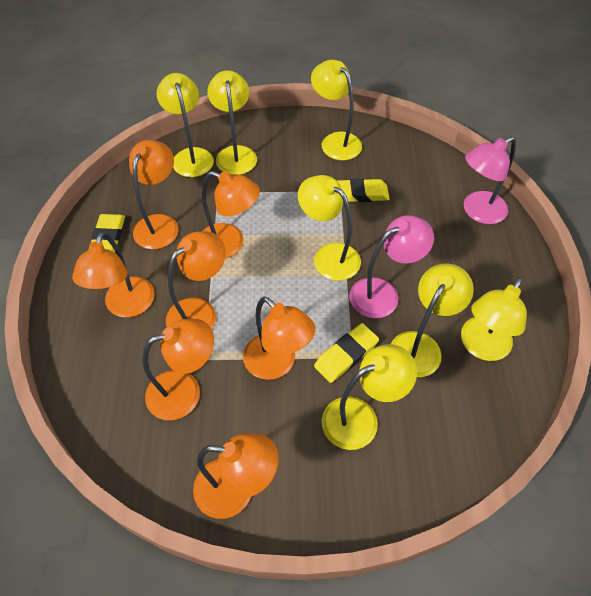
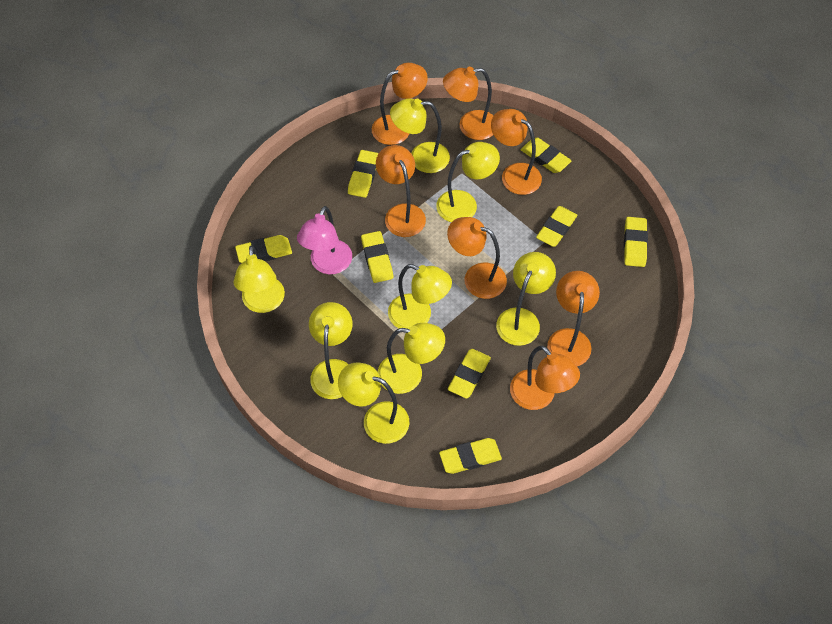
pink lamp: [349,215,434,318] [464,136,516,224] = 2 -> [297,206,352,274] = 1
yellow eraser: [88,214,125,253] [314,323,379,383] [336,178,389,202] = 3 -> [235,235,292,263] [348,150,379,198] [361,231,393,283] [439,438,502,474] [448,349,491,399] [521,138,572,173] [536,206,578,247] [624,217,648,267] = 8
yellow lamp: [157,73,214,177] [208,70,257,175] [298,175,361,281] [311,60,362,160] [322,344,417,450] [391,263,474,377] [461,277,527,361] = 7 -> [233,245,285,313] [309,302,353,399] [338,362,410,444] [378,323,445,394] [388,264,452,329] [390,98,450,173] [436,142,500,222] [496,252,556,346] = 8

